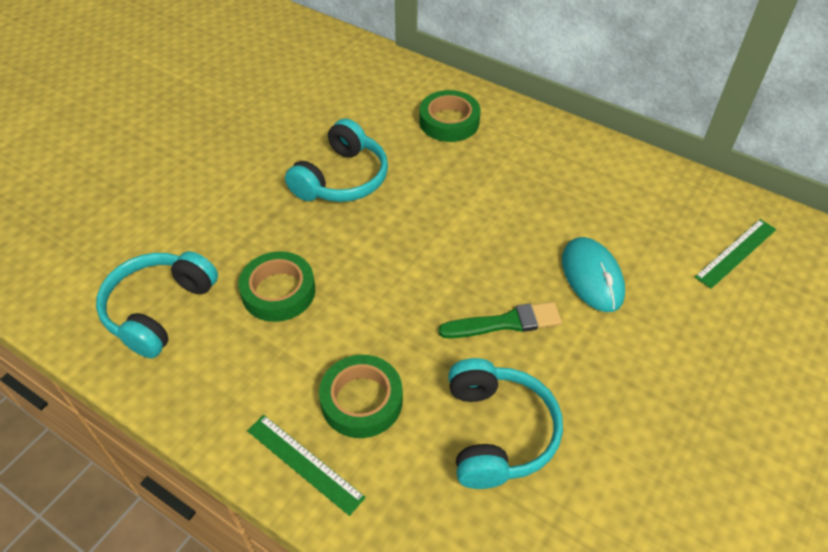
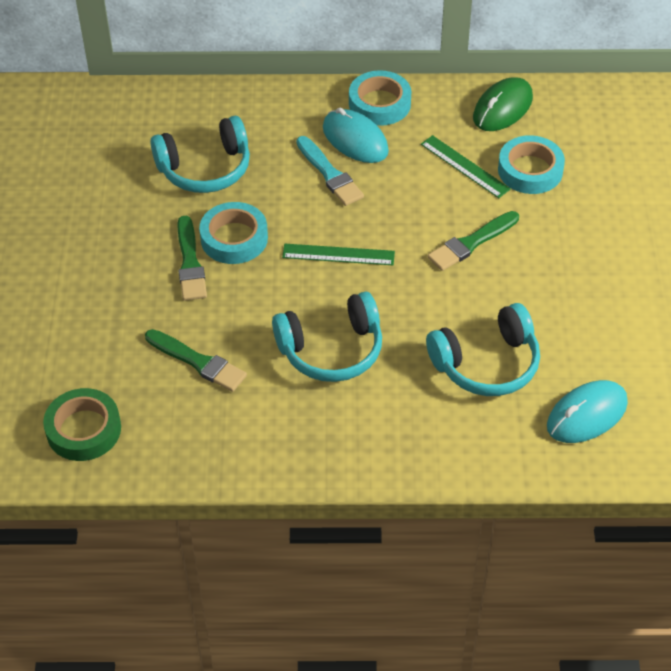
green brush: [438,302,562,338] = 1 -> [145,329,247,392] [177,216,207,301] [428,211,519,271] = 3
green mouse: none = 0 -> [473,77,533,131] = 1
green tape: [238,251,315,322] [319,355,403,438] [420,90,481,142] = 3 -> [43,388,121,461] = 1
turquoise brush: none = 0 -> [296,136,364,206] = 1
turquoise mouse: [562,237,625,312] = 1 -> [323,108,389,163] [547,380,628,443] = 2
turquoise tape: none = 0 -> [199,202,268,264] [349,70,411,126] [498,135,565,194] = 3

